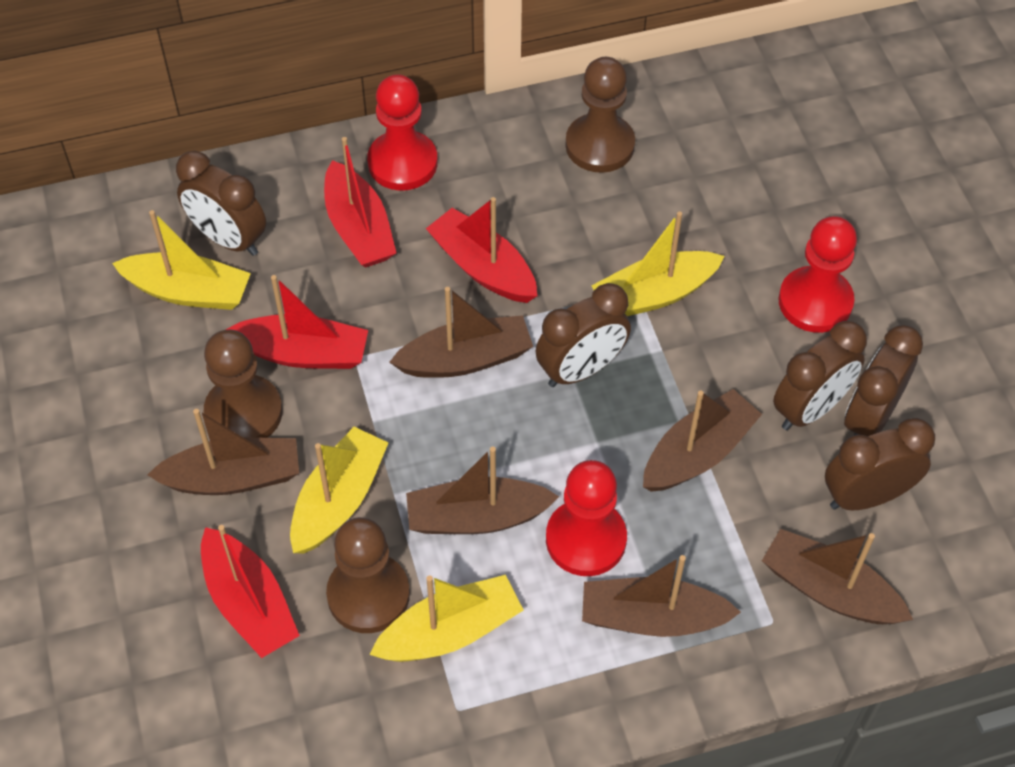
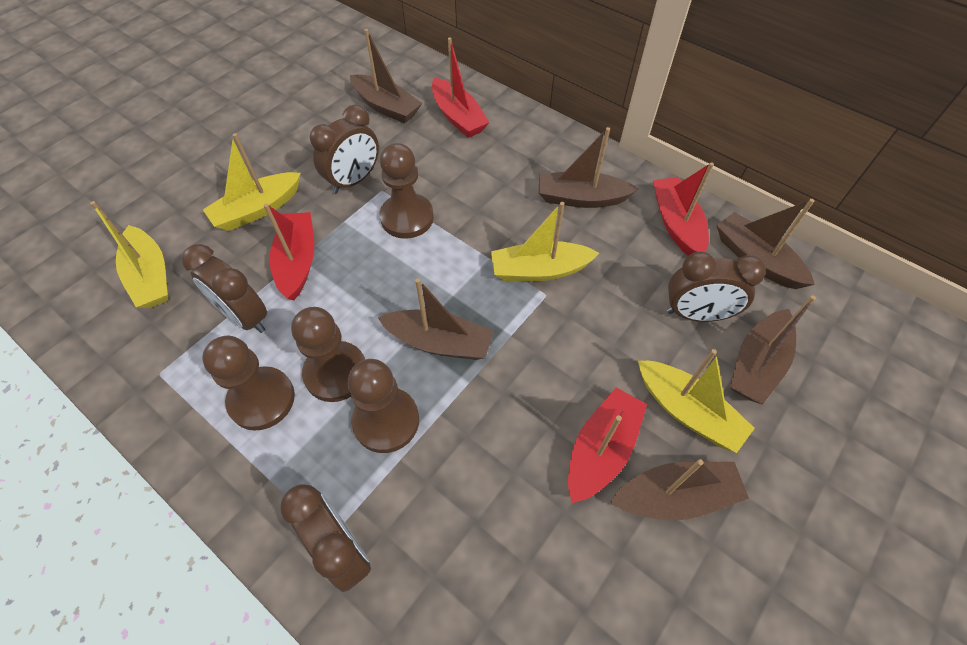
brown clock: [176,151,266,256] [536,283,631,387] [773,321,867,431] [825,418,935,510] [844,325,923,436] = 5 -> [182,244,267,333] [280,484,371,592] [310,105,379,194] [667,252,766,322] = 4
brown pawn: [204,330,283,438] [326,517,410,633] [565,57,635,173] = 3 -> [202,336,295,431] [291,307,365,402] [348,359,419,453] [380,143,434,239] = 4
red pawn: [367,74,438,190] [546,460,627,576] [778,216,857,333] = 3 -> none = 0

